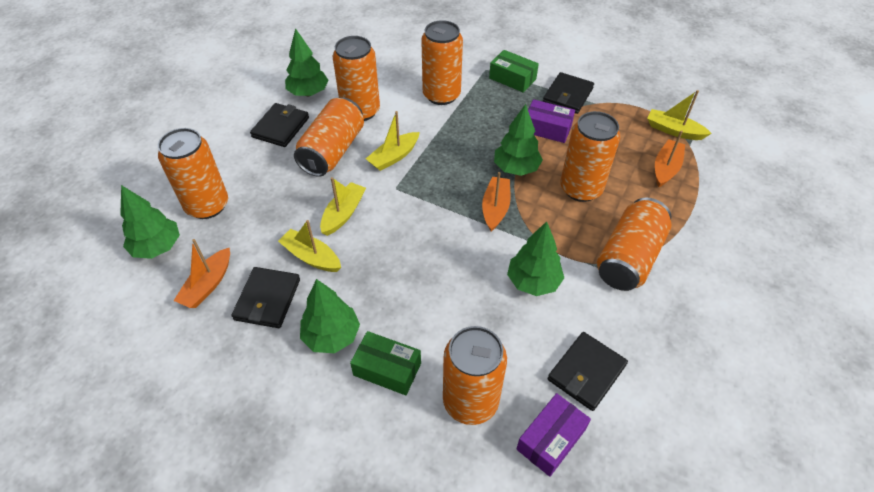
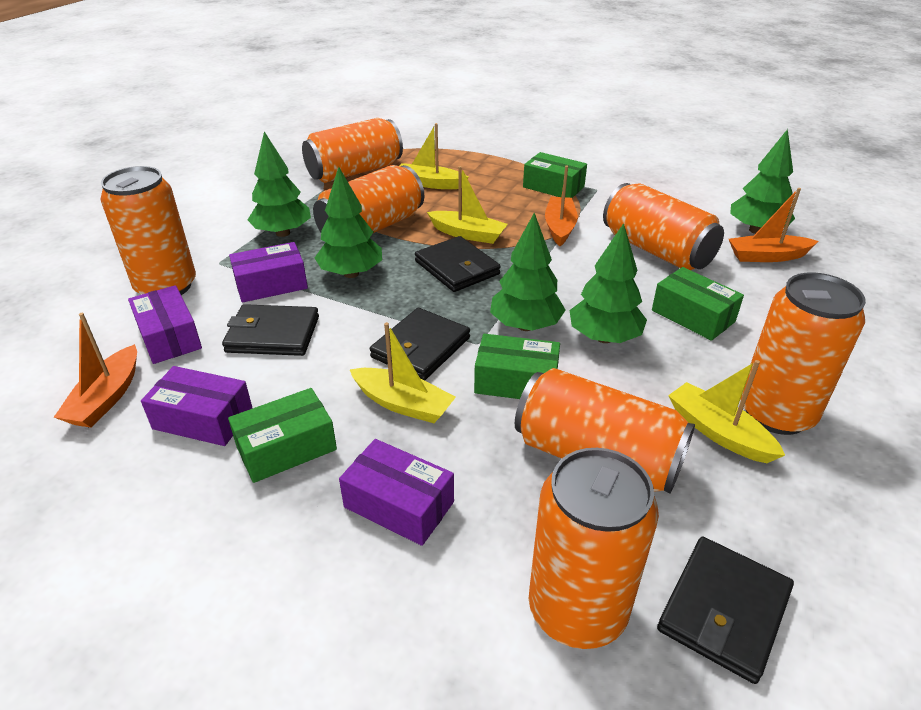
green box: [350,331,421,395] [489,50,539,93] = 2 -> [228,388,337,483] [474,334,560,399] [523,152,587,198] [652,267,744,341] = 4
purple box: [516,393,591,477] [528,99,575,143] = 2 -> [128,285,202,364] [141,366,253,446] [229,242,308,303] [339,439,454,546] = 4

